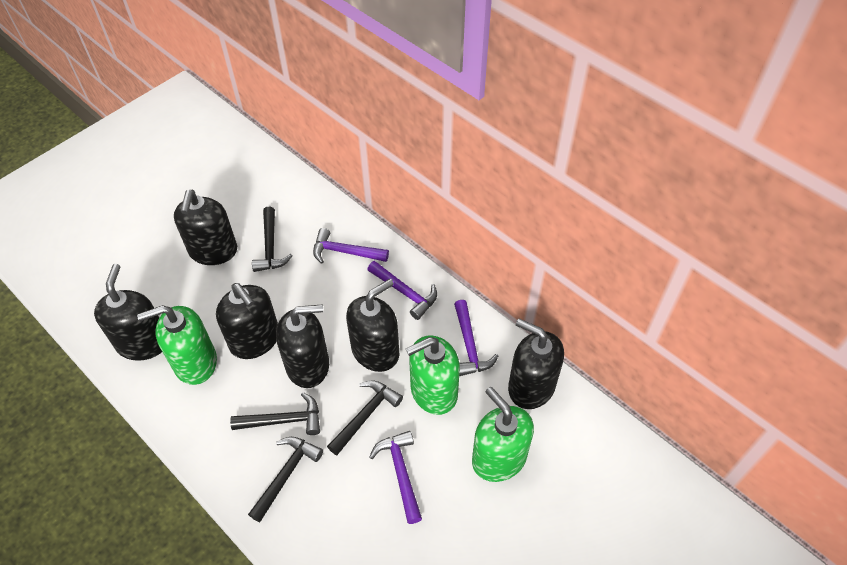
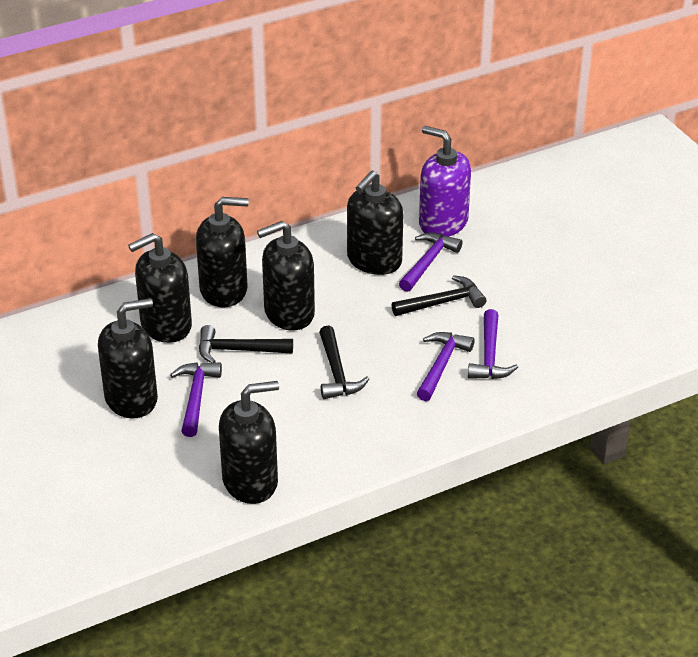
black hammer: [230,392,320,435] [248,437,323,522] [252,207,292,272] [327,381,403,455] = 4 -> [199,325,293,363] [319,326,369,399] [392,275,486,316] = 3
green soap dispenser: [137,305,217,385] [406,336,460,415] [472,387,534,482] = 3 -> none = 0
purple soap dispenser: none = 0 -> [419,126,471,237] = 1

